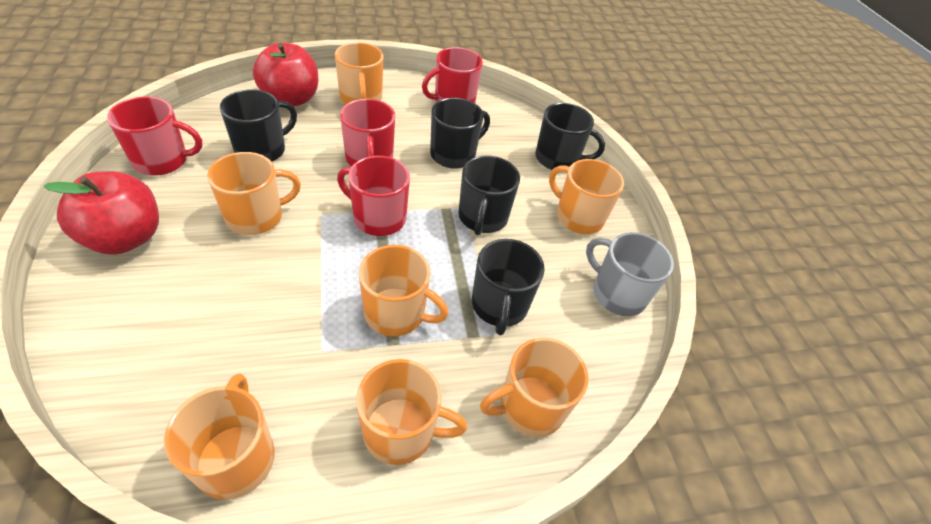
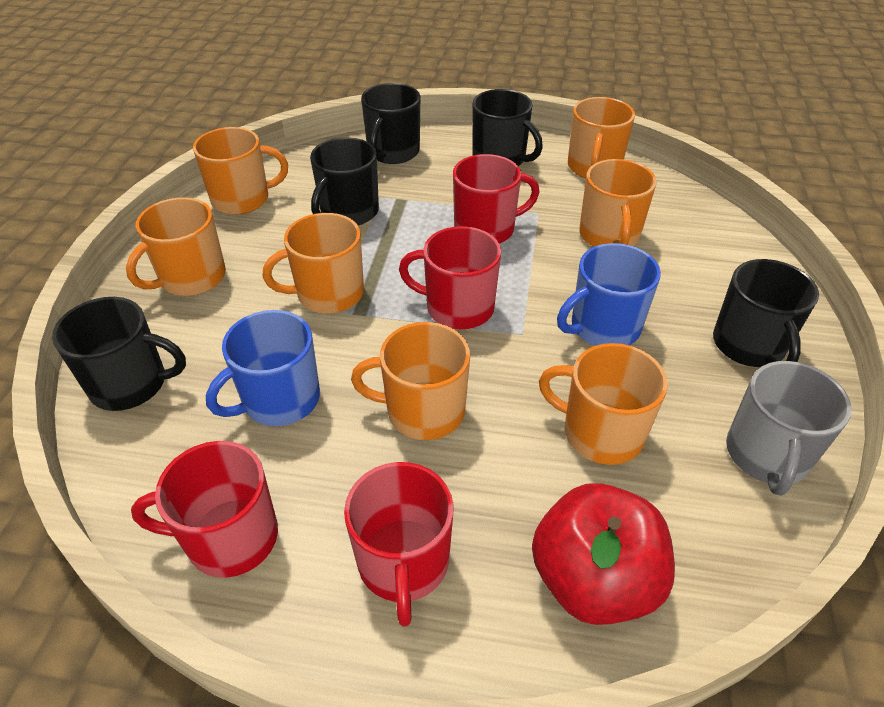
blue mug: none = 0 -> [206,310,320,426] [557,243,661,346] = 2
red apple: [43,171,159,255] [253,42,318,106] = 2 -> [532,483,675,625] = 1

